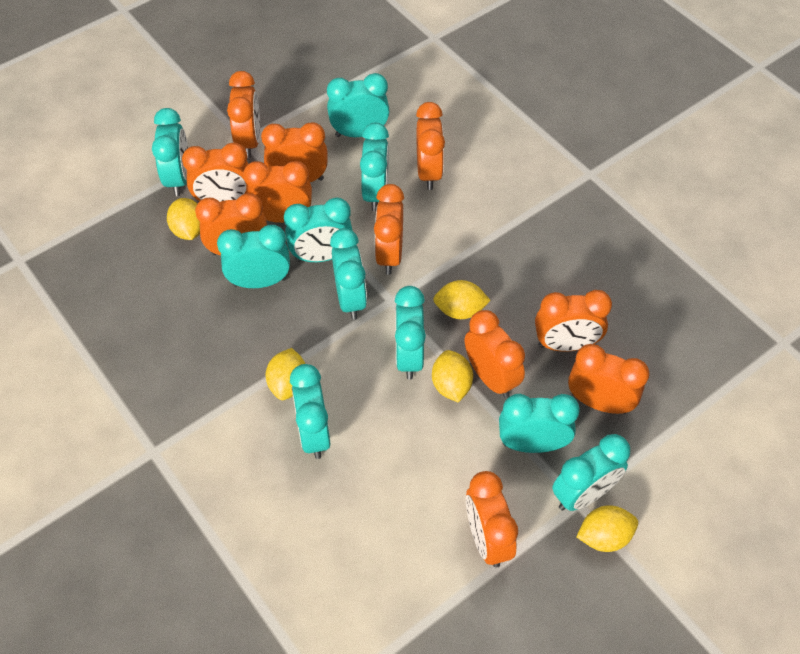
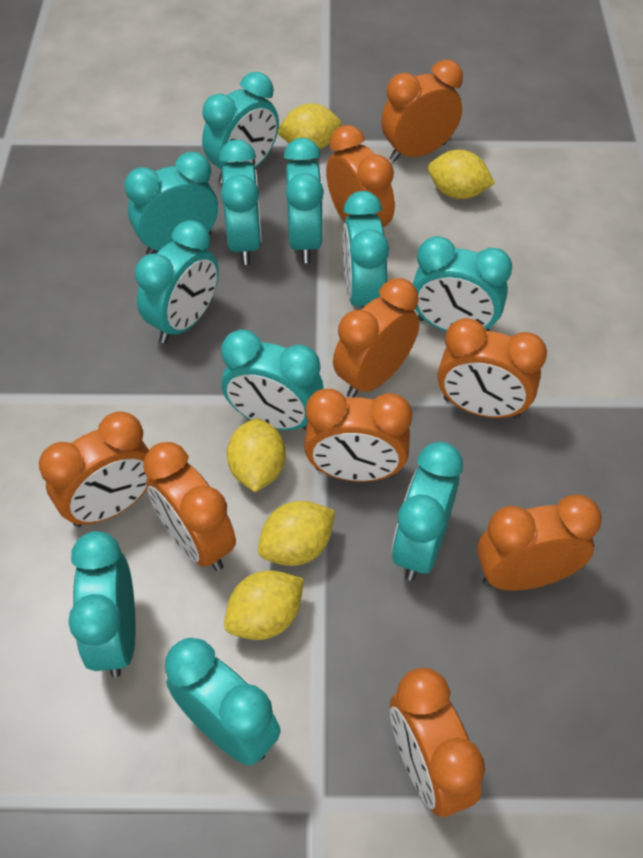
orange clock: [182,143,249,202] [195,193,267,256] [227,71,260,158] [243,161,312,223] [261,122,327,182] [374,184,404,275] [416,102,445,190] [465,310,525,398] [466,471,518,568] [535,290,612,352] [568,344,649,414] = 11 -> [39,411,149,527] [143,442,236,571] [304,389,412,482] [326,125,395,227] [333,278,419,397] [381,60,463,162] [390,668,485,817] [438,318,547,419] [477,495,602,591] = 9
turquoise clock: [152,108,188,196] [217,225,290,288] [284,198,353,262] [290,364,331,459] [327,73,390,137] [330,228,367,320] [360,123,389,211] [395,286,426,379] [499,394,580,453] [552,434,630,511] = 10 -> [68,531,136,678] [124,152,218,255] [135,220,219,343] [165,638,281,766] [202,72,279,183] [219,139,262,265] [221,330,324,430] [284,138,324,263] [342,191,389,308] [392,442,463,581] [413,236,512,332] = 11

